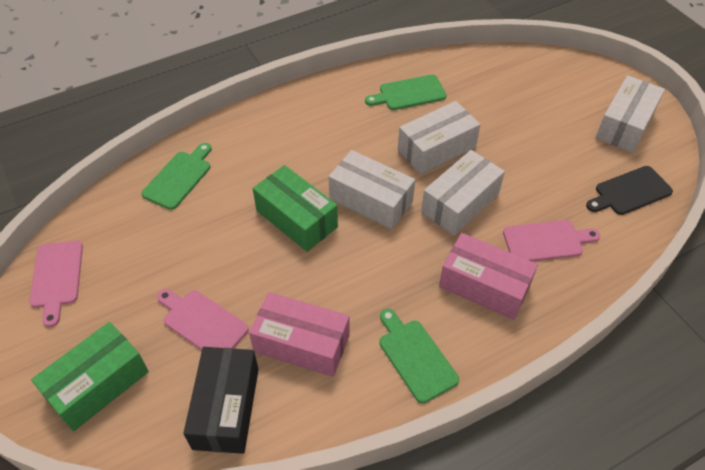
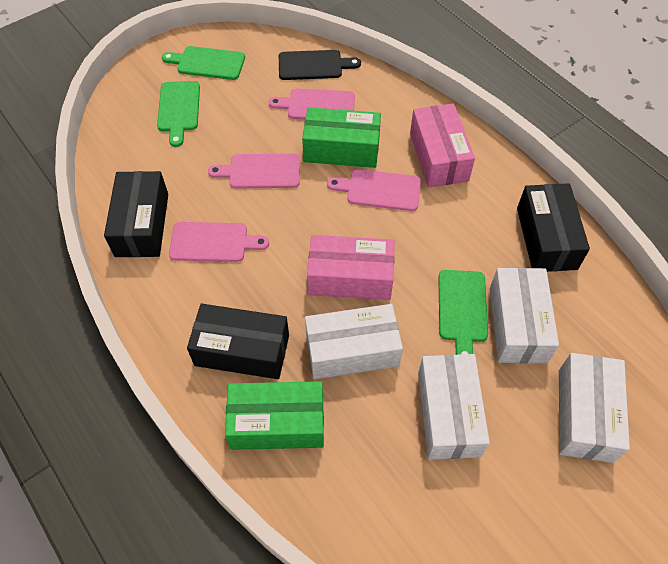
black box: [183,347,259,454] = 1 -> [104,171,168,257] [187,304,289,379] [517,183,590,272] = 3
pink cutting board: [29,241,83,327] [157,289,249,350] [503,220,600,262] = 3 -> [169,222,269,262] [208,154,300,188] [268,89,355,120] [327,169,421,211] = 4

